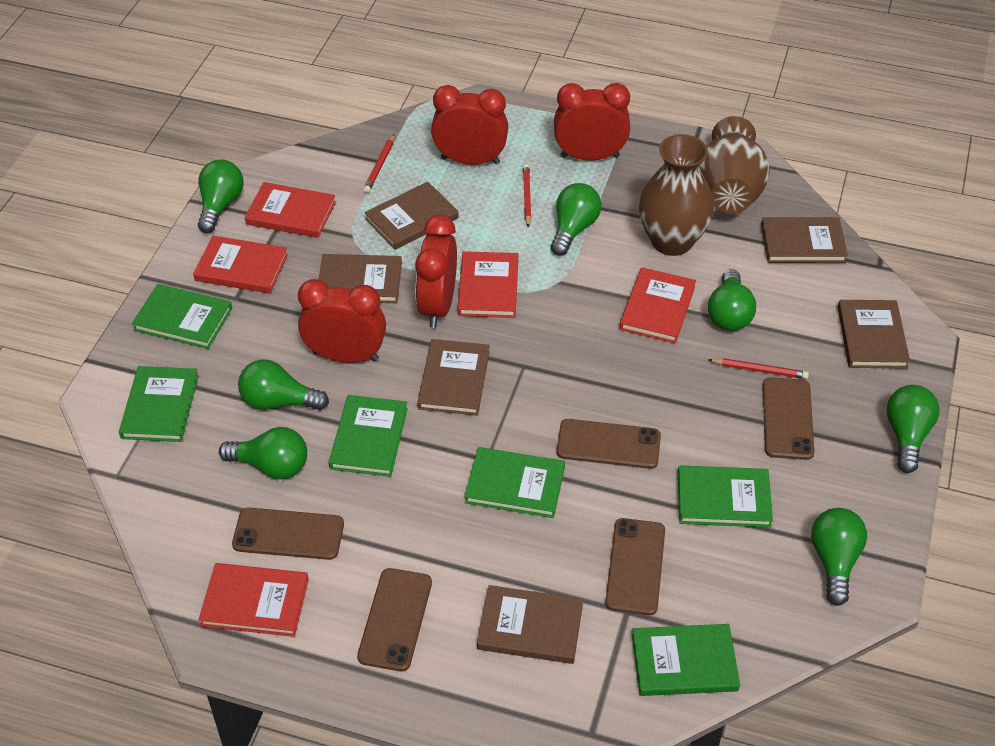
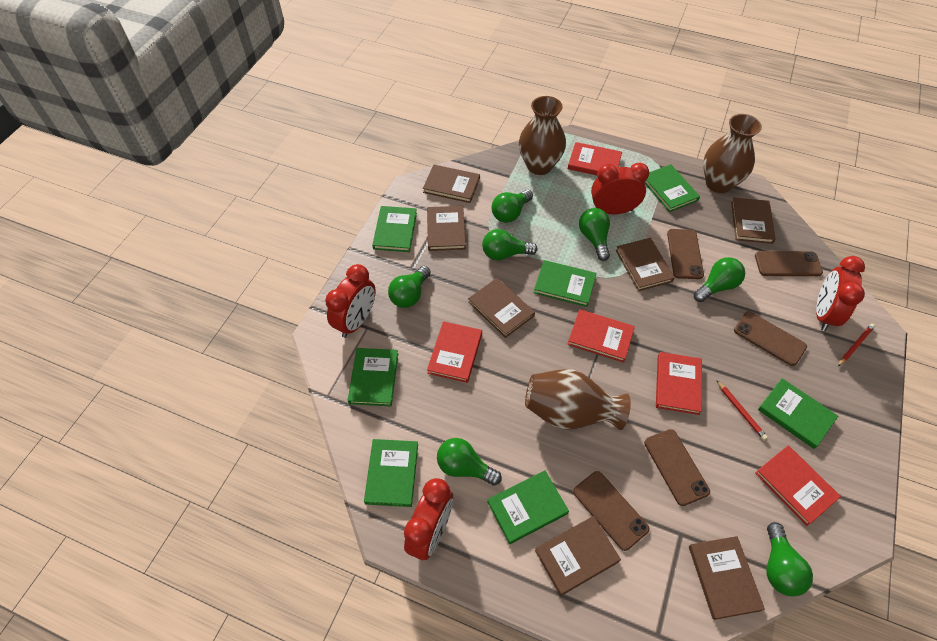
brown book: [318,254,402,303] [365,182,458,250] [417,339,490,416] [477,585,583,664] [761,217,848,263] [838,300,910,369] = 6 -> [423,165,480,203] [427,206,466,251] [468,278,535,338] [535,516,621,596] [616,238,675,291] [689,536,765,620] [731,197,776,244] = 7
brown vase: [639,134,714,256] [699,116,770,214] = 2 -> [519,96,566,175] [525,369,631,430] [703,114,762,193] = 3
green book: [119,366,198,442] [132,284,232,349] [329,395,408,477] [465,447,565,518] [632,624,740,696] [678,465,773,528] = 6 -> [348,348,398,406] [364,439,418,507] [372,206,417,252] [487,470,569,544] [534,260,597,307] [644,164,700,212] [758,378,838,449] = 7
red pencil: [363,134,394,193] [523,164,531,228] [708,358,809,379] = 3 -> [717,381,768,440] [838,324,875,367] = 2

